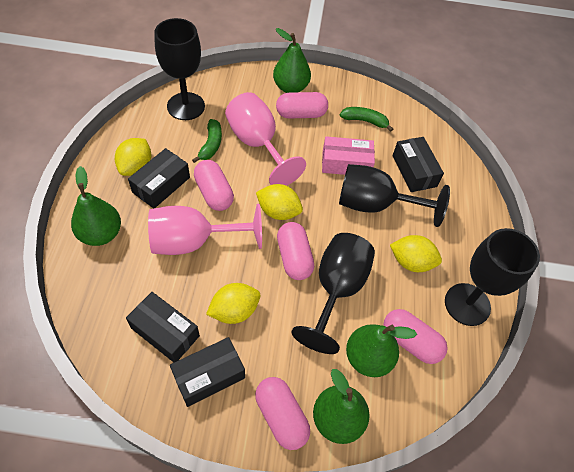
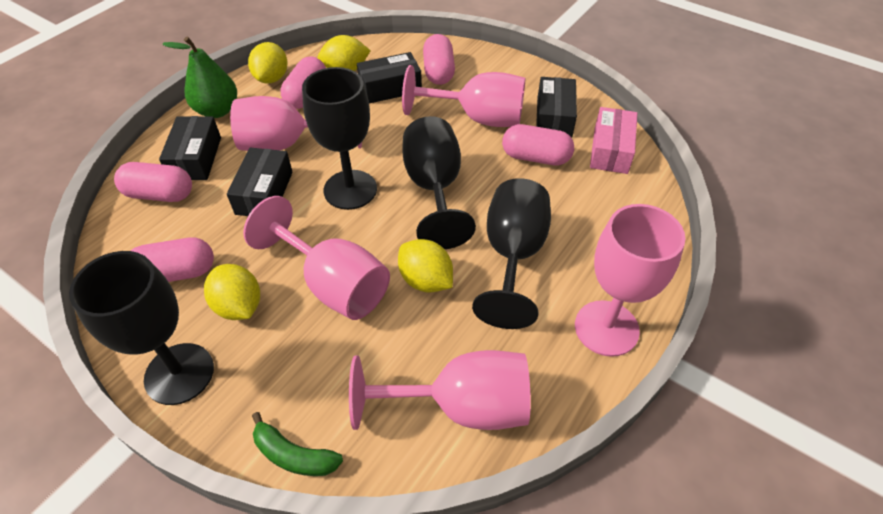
green banana: [192,119,222,163] [340,107,393,131] = 2 -> [252,412,343,476] = 1
green pear: [71,166,121,246] [273,28,311,93] [313,369,370,444] [346,324,417,377] = 4 -> [162,37,237,118] = 1
pink goblet: [148,204,262,255] [225,92,306,186] = 2 -> [230,96,362,151] [243,196,390,320] [349,350,531,430] [402,65,525,127] [575,204,686,357] = 5

